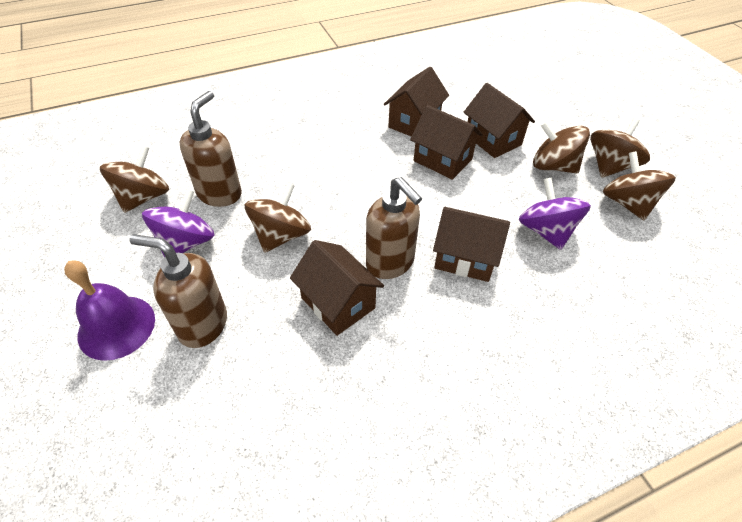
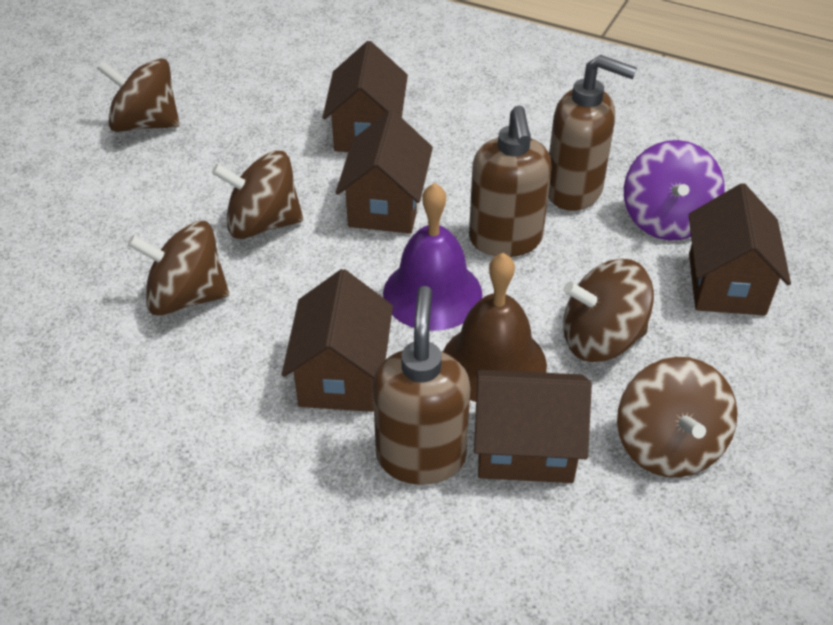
brown bell: none = 0 -> [443,253,547,402] = 1
purple spinning top: [142,189,215,257] [519,178,591,250] = 2 -> [624,140,725,240] = 1

